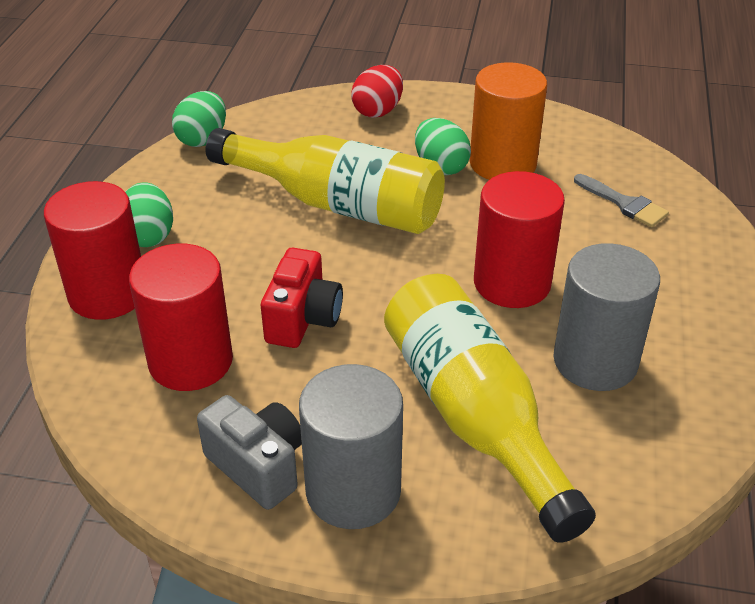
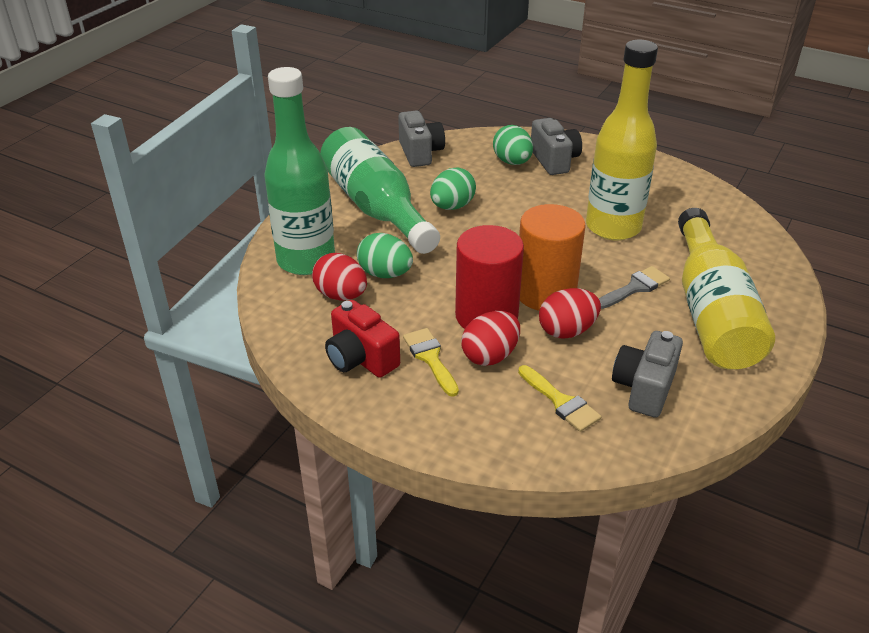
green bottle: none = 0 -> [264,67,335,275] [320,127,440,254] = 2
grey camera: [197,395,302,510] = 1 -> [398,111,445,167] [531,118,582,175] [612,331,683,418] = 3
grey cylinder: [299,364,403,529] [553,243,660,391] = 2 -> none = 0
red cylinder: [44,181,141,320] [129,243,233,391] [474,171,565,308] = 3 -> [455,225,524,329] = 1
red egg: [351,65,403,118] = 1 -> [312,253,367,301] [461,311,520,366] [539,288,601,339] = 3
yellow brush: none = 0 -> [403,328,459,397] [518,365,602,432] = 2

